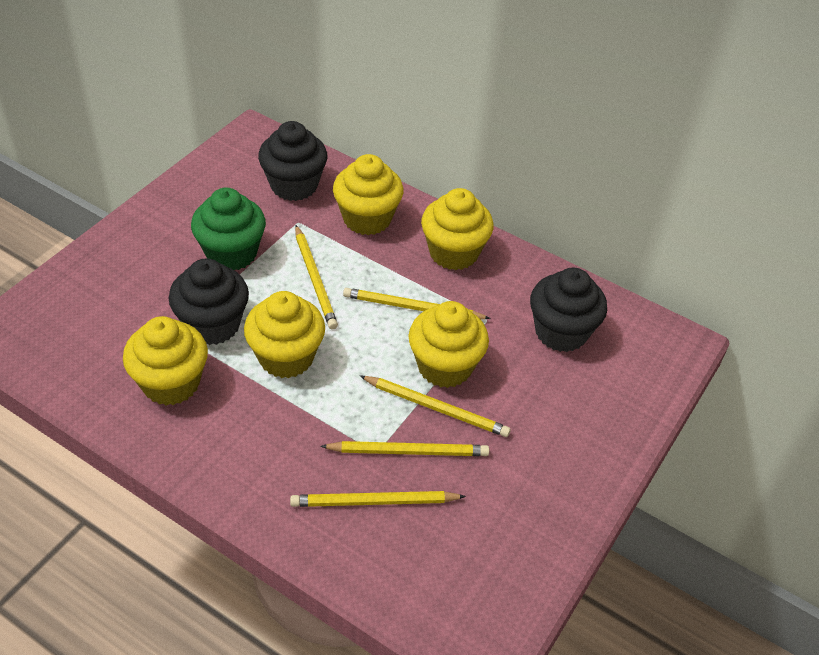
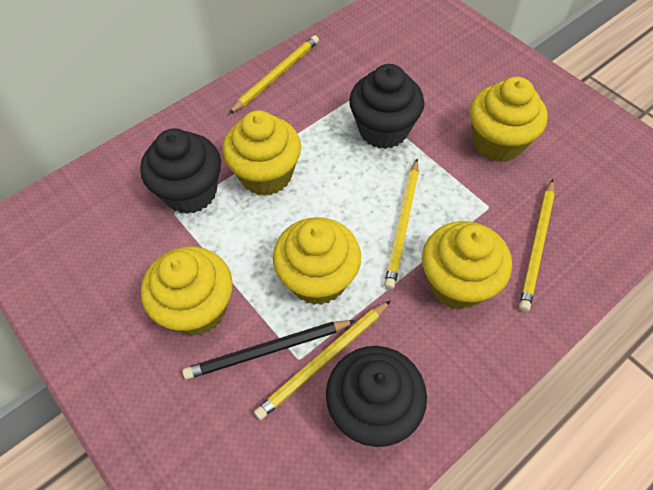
black pencil: none = 0 -> [182,320,355,380] = 1
green cupcake: [191,188,266,270] = 1 -> none = 0
yellow pencil: [290,491,466,507] [295,225,338,329] [320,441,489,456] [343,288,491,320] [360,376,511,437] = 5 -> [229,35,319,114] [254,300,391,420] [384,159,419,289] [519,179,555,312] = 4

